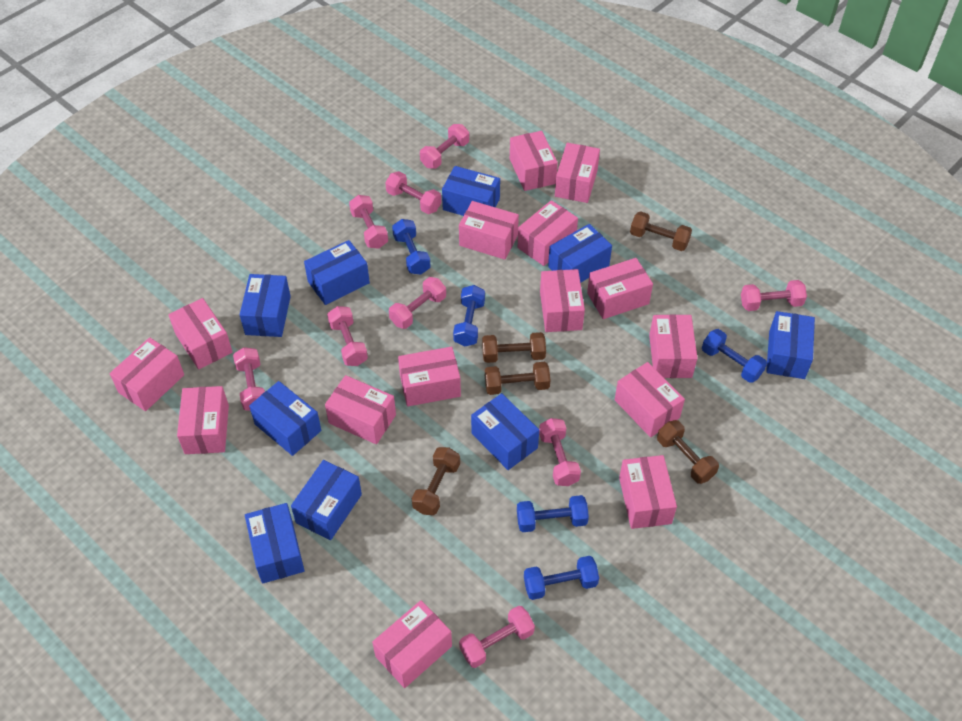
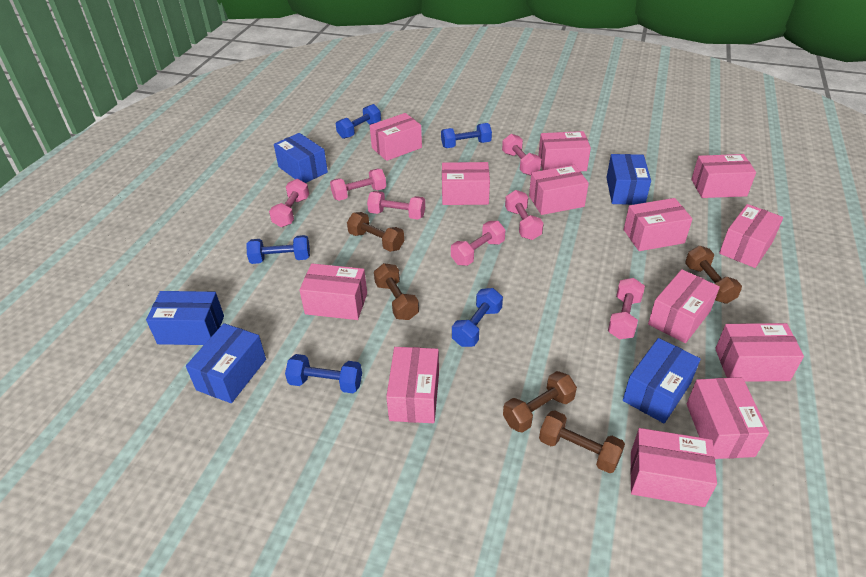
blue box: [240,274,291,337] [245,503,305,583] [249,381,321,456] [291,460,362,540] [304,240,370,305] [442,166,500,216] [471,393,539,470] [548,224,612,283] [766,311,815,379] = 9 -> [146,291,224,345] [186,323,266,403] [274,133,328,183] [606,154,651,205] [623,338,701,423] = 5
pink box: [110,337,184,411] [168,298,233,369] [177,386,229,454] [325,375,396,444] [372,600,452,688] [398,347,461,407] [459,201,519,259] [510,131,558,191] [517,200,578,266] [540,269,585,332] [555,143,600,203] [587,258,653,319] [615,362,685,437] [619,455,677,529] [649,314,697,378] = 15 -> [299,263,367,320] [370,113,422,161] [386,347,439,423] [442,162,490,205] [529,165,589,215] [538,131,591,171] [624,198,692,251] [630,428,717,507] [648,269,720,343] [687,377,769,459] [691,154,756,198] [715,323,804,382] [719,204,783,268] = 13
pink dumbbell: [233,347,265,411] [327,306,368,366] [349,195,388,249] [385,171,442,214] [389,277,446,329] [420,124,469,169] [459,606,535,668] [539,418,581,486] [741,280,807,311] = 9 -> [269,179,309,227] [330,169,386,201] [367,191,425,219] [451,221,505,266] [502,134,541,176] [505,190,544,240] [608,278,645,339] = 7

